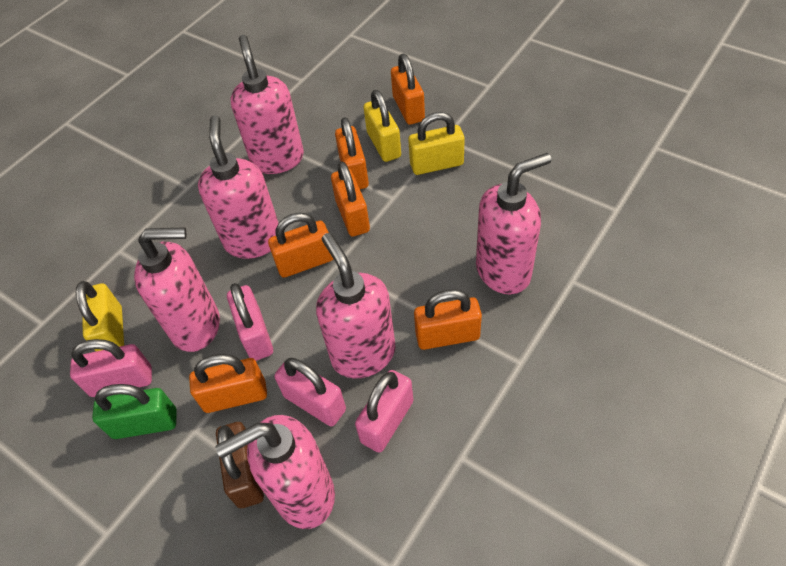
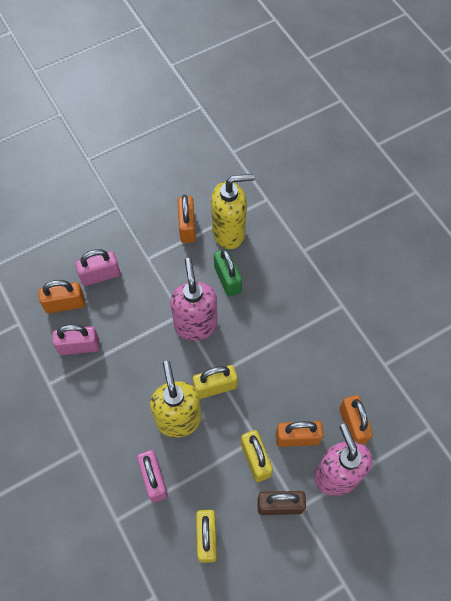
orange padlock: [189,354,267,413] [268,213,333,278] [331,162,370,237] [335,117,369,189] [391,54,425,125] [414,289,482,350] = 6 -> [38,280,85,313] [177,195,196,243] [276,421,323,447] [339,395,373,444] = 4
pink padlock: [70,339,152,397] [227,283,273,361] [275,358,346,427] [355,370,413,453] = 4 -> [53,324,100,355] [75,249,121,286] [137,450,168,502] = 3
pink soap dispenser: [134,228,220,352] [198,115,278,259] [215,415,335,529] [231,35,304,174] [316,233,396,378] [476,153,551,294] = 6 -> [170,258,218,341] [314,423,372,496] = 2
yellow soap dispenser: none = 0 -> [150,361,202,438] [211,174,255,249] = 2

